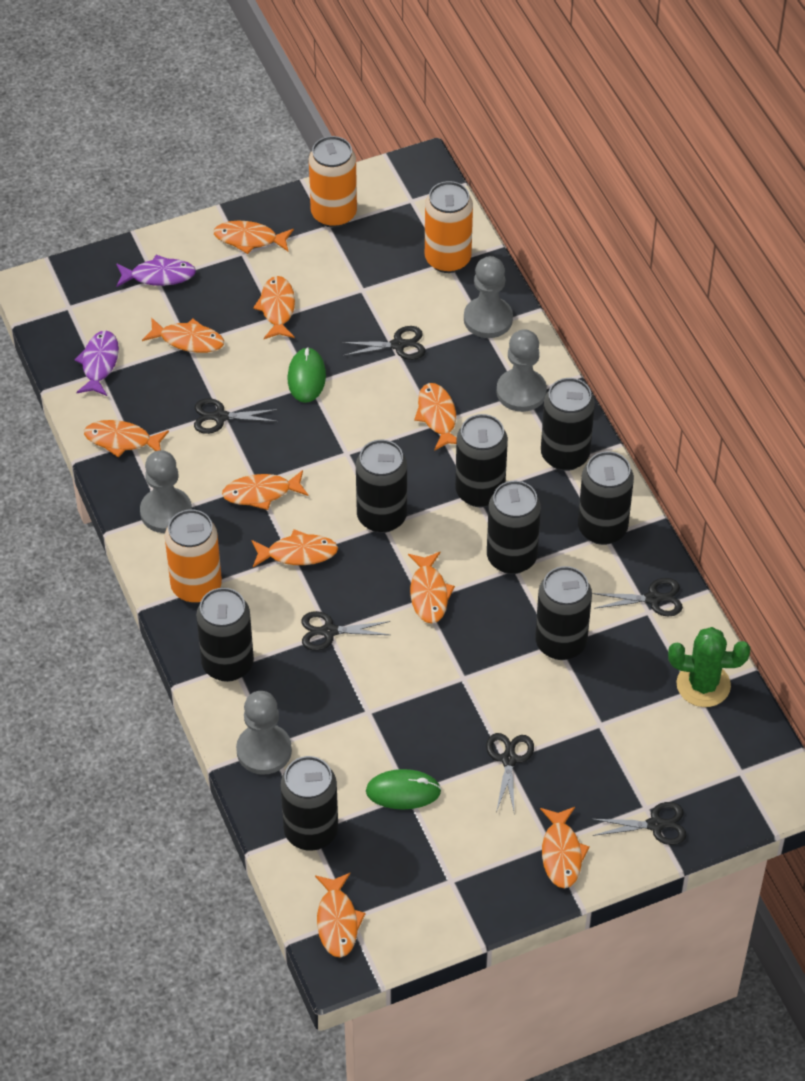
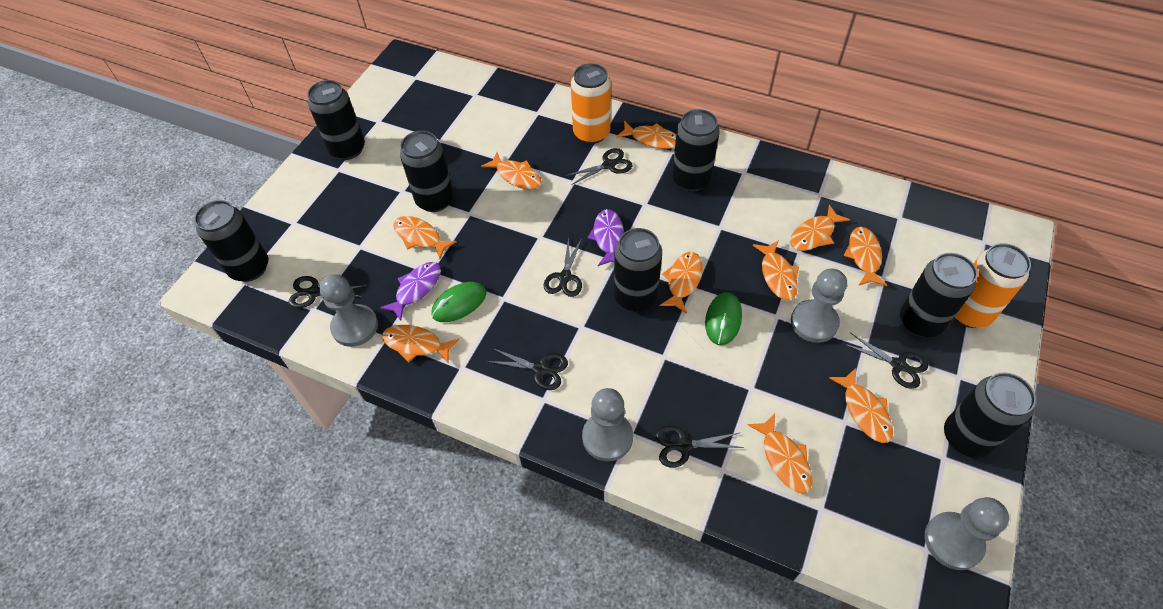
black can: [196,588,254,682] [281,756,338,851] [356,440,407,533] [455,414,508,507] [487,481,541,574] [535,566,592,660] [541,378,595,471] [578,451,634,545] = 8 -> [194,200,268,282] [308,80,365,160] [400,131,454,212] [614,228,662,311] [672,109,720,191] [900,253,978,337] [944,372,1036,458] = 7
green cactus: [668,627,750,707] = 1 -> none = 0
orange can: [165,509,222,603] [309,136,357,228] [425,181,473,273] = 3 -> [571,63,611,144] [954,243,1031,328] = 2

